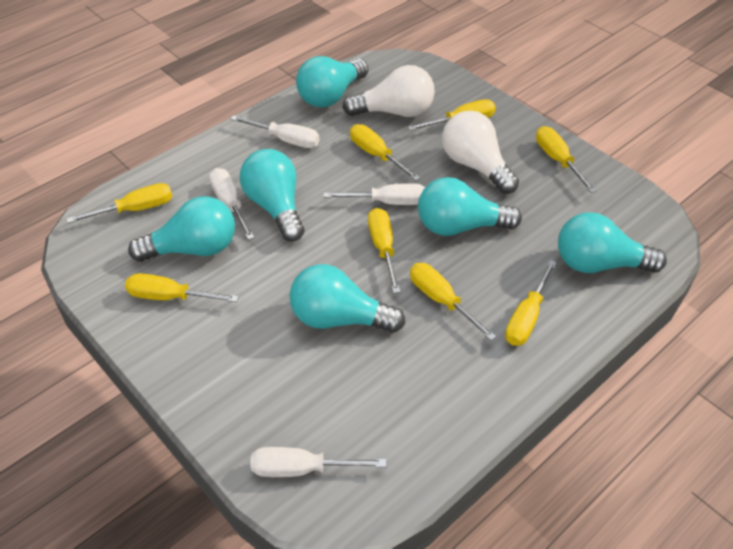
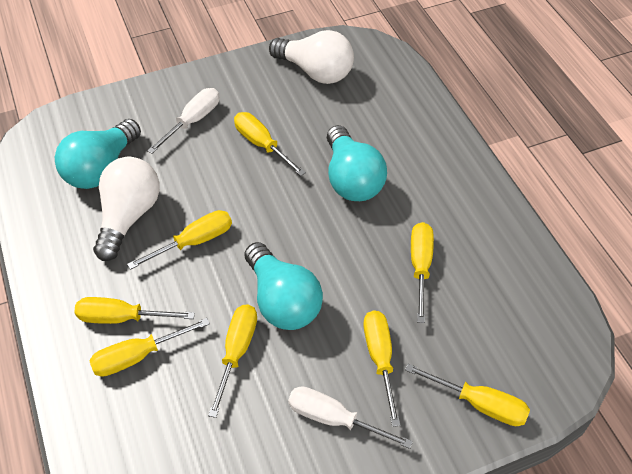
turquoise light bulb: [128,196,235,262] [240,149,305,242] [290,264,405,333] [296,56,368,108] [418,177,522,236] [558,212,667,273] = 6 -> [55,119,141,189] [245,242,323,330] [327,125,387,201] = 3
white screwdriver: [209,168,255,240] [231,116,320,148] [250,447,386,477] [323,183,425,205] = 4 -> [147,88,219,154] [288,386,413,449] = 2

